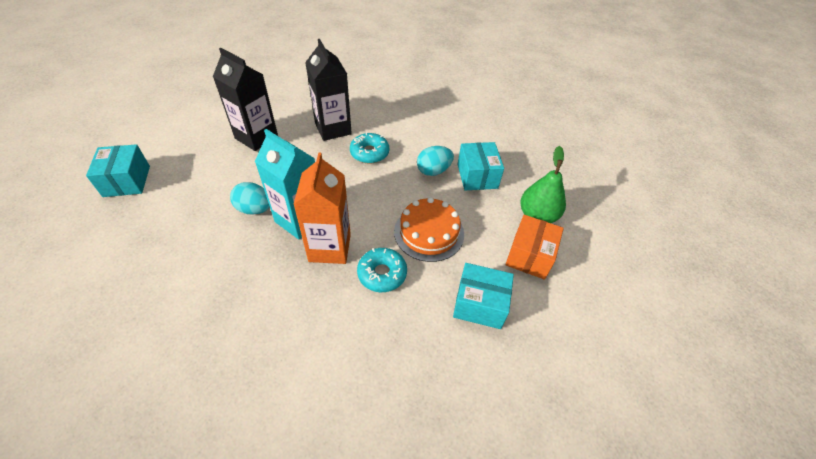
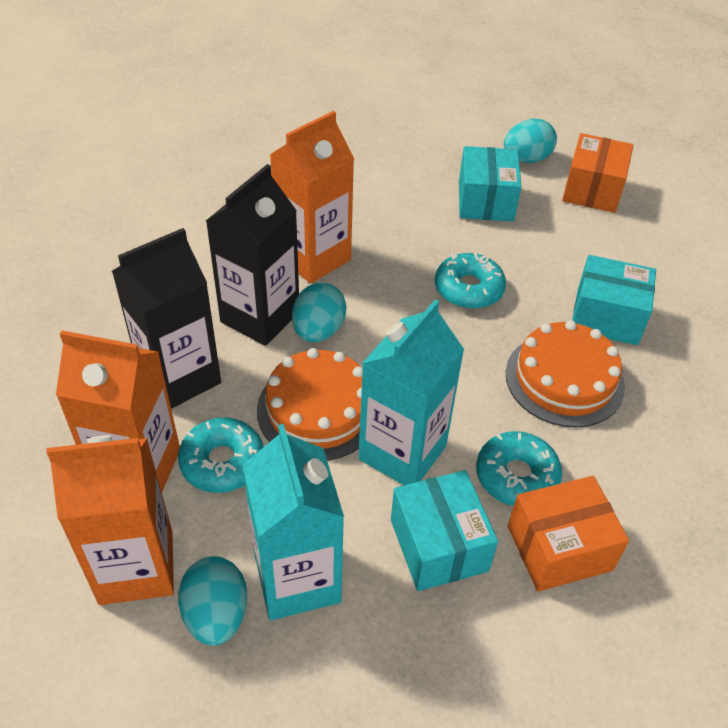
green pear: [521,146,566,223] = 1 -> none = 0
orange box: [505,215,564,280] = 1 -> [508,476,629,591] [562,133,633,213] = 2
orange cake: [394,197,464,262] = 1 -> [257,348,363,461] [506,320,625,428] = 2
orange carton: [293,152,351,264] = 1 -> [47,435,174,605] [56,330,180,492] [270,111,354,284] = 3
turquoise carton: [255,129,315,240] = 1 -> [242,424,344,620] [358,299,464,485] = 2
turquoise donut: [350,132,389,163] [357,248,407,292] = 2 -> [178,418,263,493] [435,253,506,309] [476,431,562,506] = 3
turquoise egg: [230,182,270,215] [417,146,454,176] = 2 -> [178,556,247,646] [292,282,346,342] [504,119,557,163] = 3

